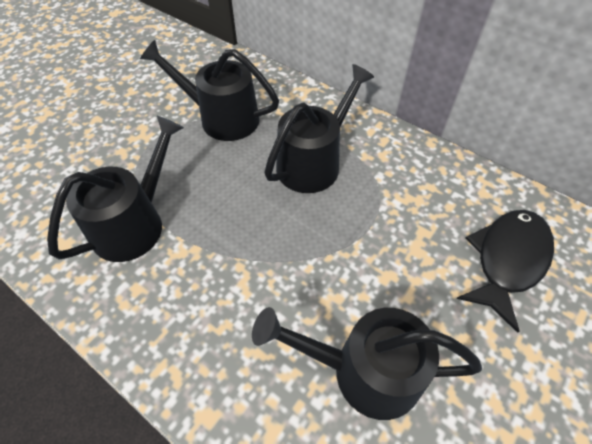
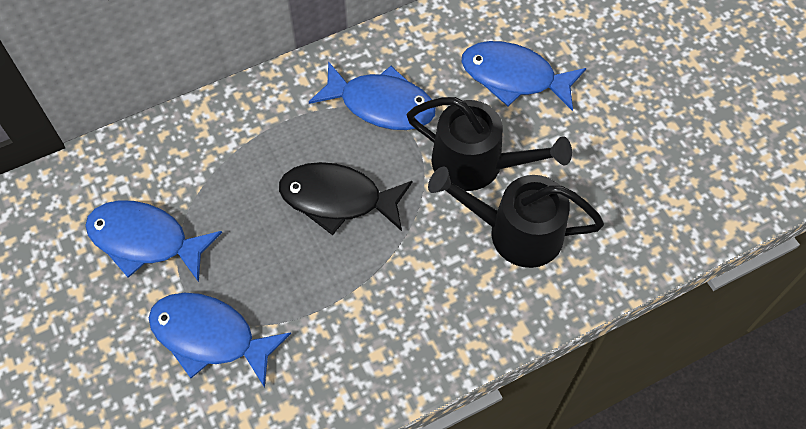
black watering can: [47,116,184,262] [140,40,279,141] [252,307,482,420] [264,64,374,193] = 4 -> [407,97,572,191] [428,167,604,268] = 2
blue fish: none = 0 -> [85,200,222,282] [149,293,291,388] [309,61,436,130] [462,41,586,111] = 4

